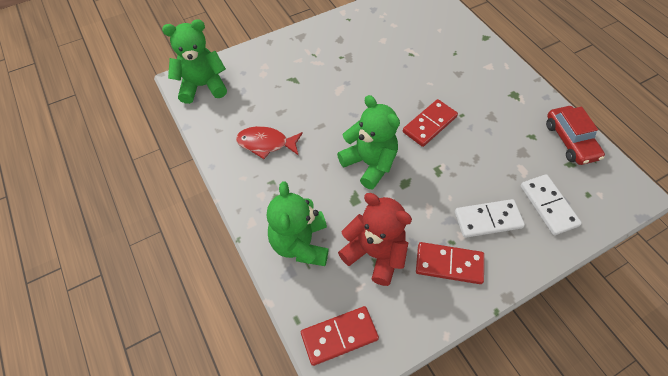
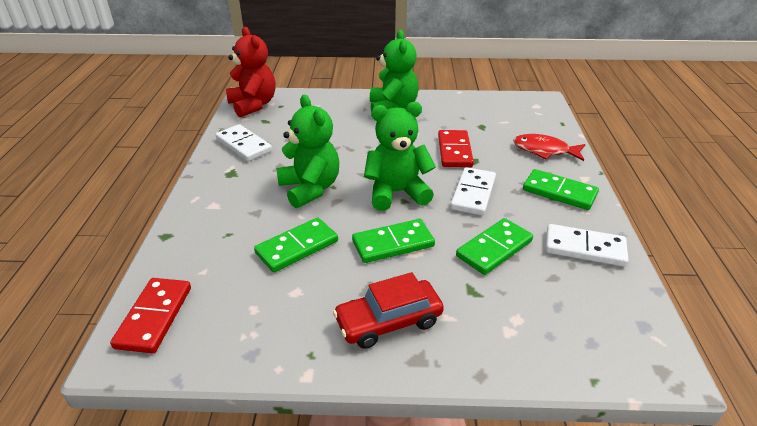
green domino: none = 0 -> [254,218,338,272] [352,219,435,263] [456,218,533,275] [523,169,599,210] = 4
red domino: [301,306,379,366] [403,99,458,147] [416,242,484,284] = 3 -> [110,278,191,353] [438,130,474,167] = 2
white domino: [455,199,525,238] [521,174,582,235] = 2 -> [215,124,272,161] [450,167,496,216] [546,224,629,267] = 3

